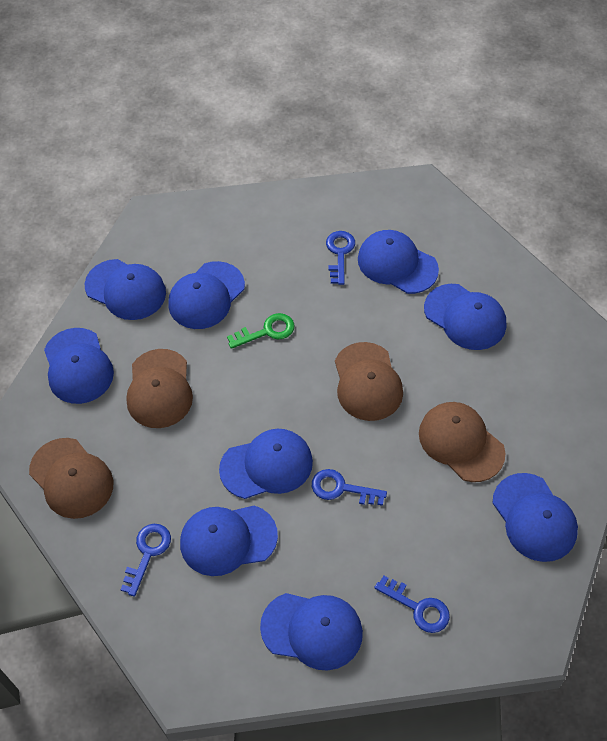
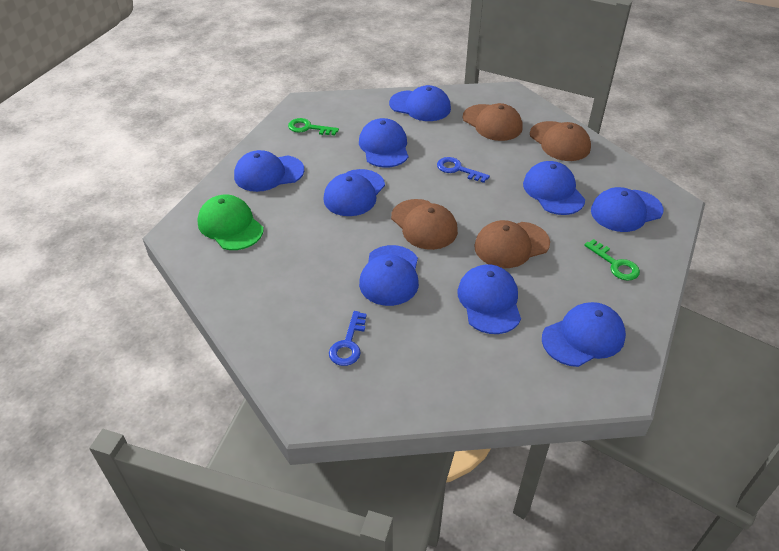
blue key: [120,524,171,597] [312,469,387,506] [326,231,355,285] [374,575,450,633] = 4 -> [329,311,367,366] [437,157,490,183] = 2
green cap: none = 0 -> [197,195,264,250] = 1
green key: [227,313,295,349] = 1 -> [288,118,339,135] [584,239,640,281] = 2

